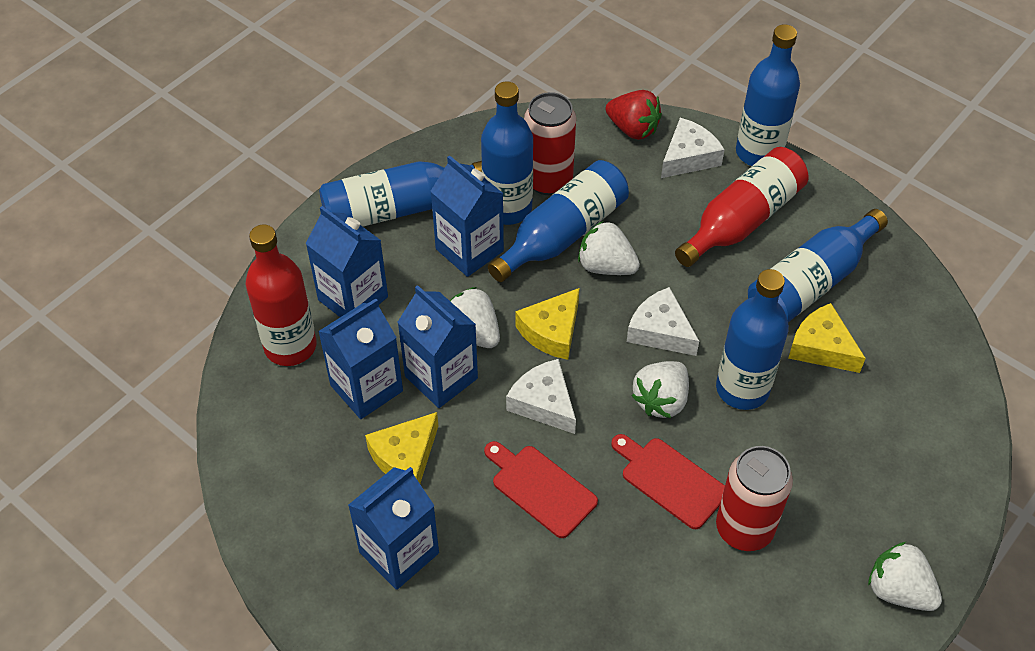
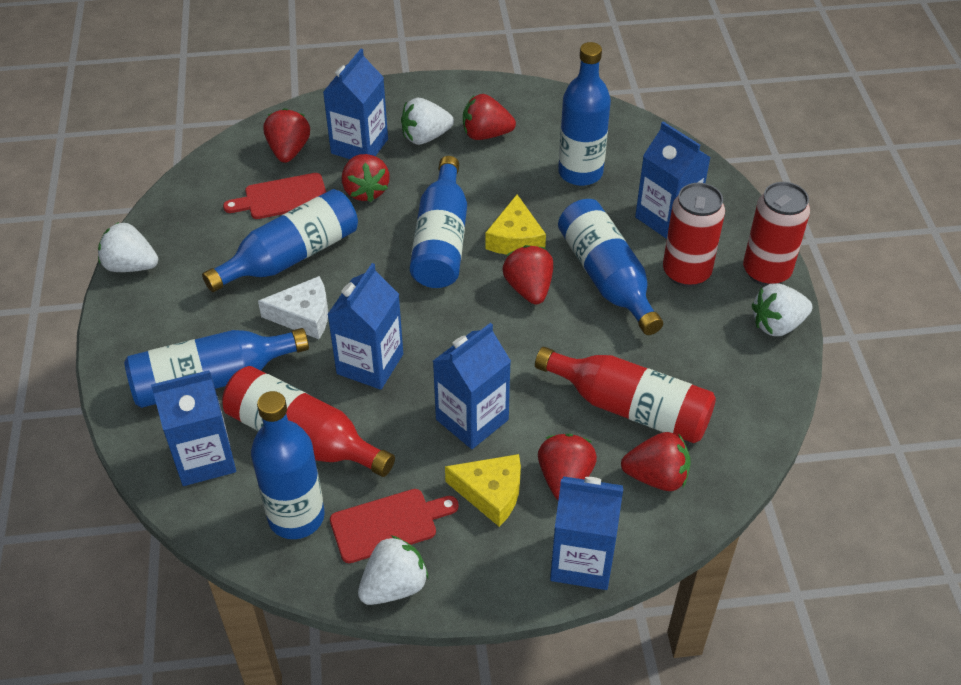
blue carton: [306,206,388,317] [318,298,403,419] [348,467,439,590] [397,285,478,408] [430,155,504,277] = 5 -> [151,370,236,486] [323,49,388,159] [327,263,403,390] [433,323,511,449] [550,476,623,590] [635,122,711,239] = 6
red strawberry: [606,90,662,140] = 1 -> [263,108,310,163] [342,154,390,202] [463,94,516,140] [502,245,553,305] [538,434,597,500] [621,432,691,491] = 6
white cheese: [506,359,576,434] [627,287,699,356] [661,118,725,178] = 3 -> [258,276,328,339] = 1
yellow cheese: [365,412,438,483] [516,288,579,360] [788,303,866,373] = 3 -> [445,454,521,527] [486,195,546,255] = 2

